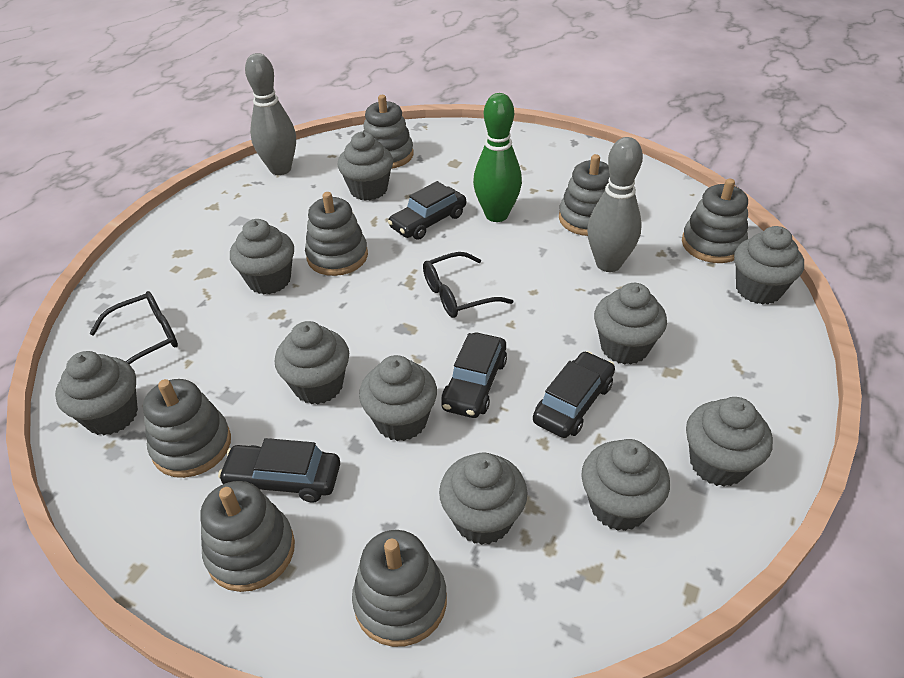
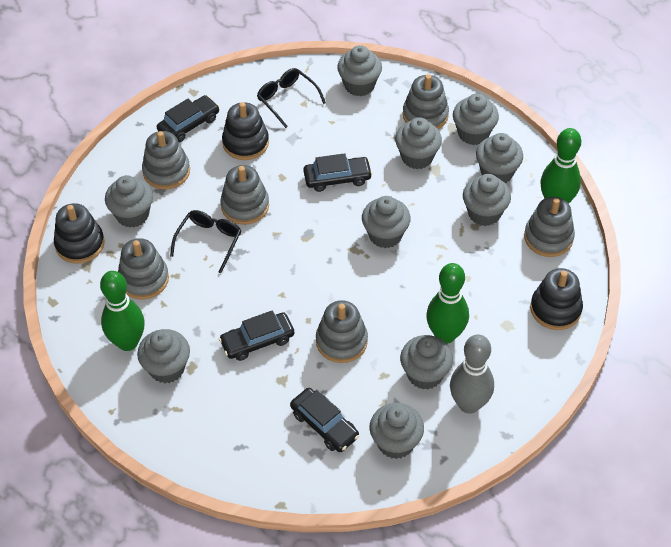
black stacking toy: none = 0 -> [54,203,105,264] [222,102,269,160] [530,268,583,330] = 3
green bowling pin: [473,93,522,222] = 1 -> [100,271,145,351] [426,263,469,344] [541,128,581,204] = 3
grey bowling pin: [245,53,296,175] [587,137,643,272] = 2 -> [450,334,494,414] = 1
grey stacking toy: [143,379,231,478] [200,481,295,592] [305,192,368,276] [352,530,447,647] [363,95,413,168] [559,154,610,236] [682,179,748,263] = 7 -> [118,238,169,299] [142,131,190,189] [220,165,269,225] [316,300,368,363] [403,74,449,129] [524,197,575,257] = 6

